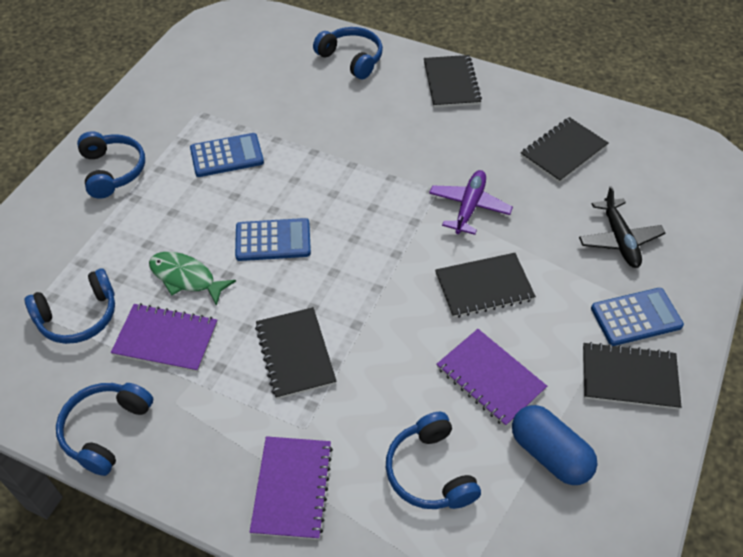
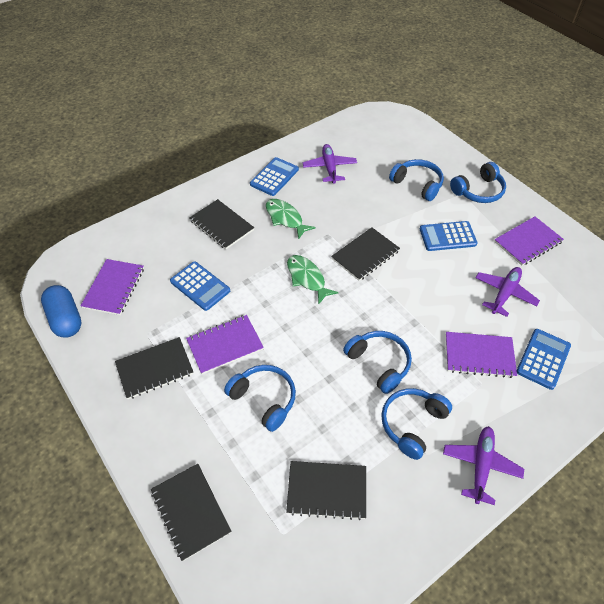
black plane: [579,186,666,268] = 1 -> none = 0
blue calculator: [190,133,264,177] [235,218,311,261] [591,288,684,346] = 3 -> [170,261,230,311] [250,157,299,196] [420,221,477,251] [517,329,571,390] = 4
green fish: [149,252,236,306] = 1 -> [266,199,316,239] [287,255,339,305] = 2
purple notebook: [111,303,217,372] [250,436,333,540] [436,329,547,427] = 3 -> [81,259,144,315] [186,315,264,374] [446,332,517,378] [494,216,564,266] = 4
purple plane: [429,170,513,235] = 1 -> [303,144,357,184] [443,426,524,505] [475,267,540,317] = 3

